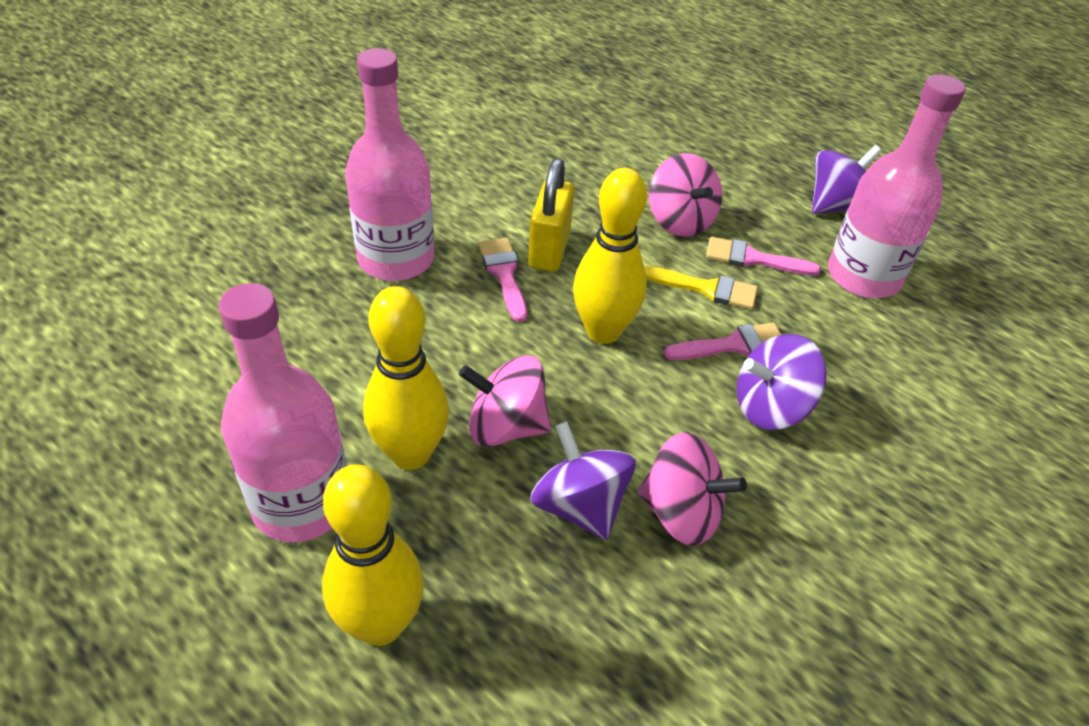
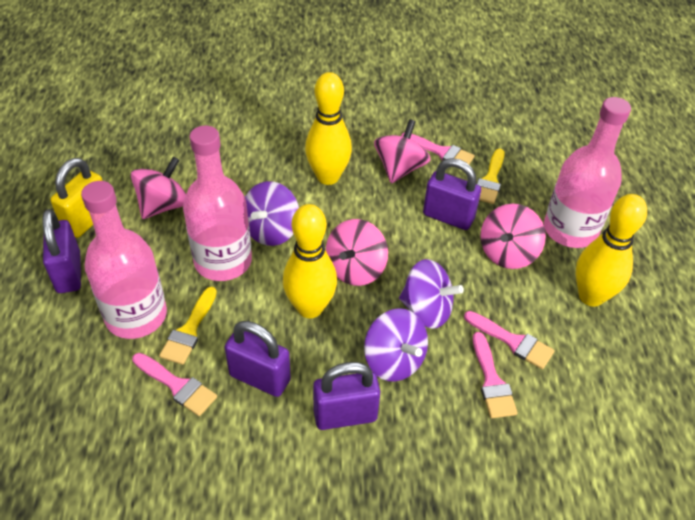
pink brush: [478,238,527,322] [664,323,782,360] [706,237,821,276] = 3 -> [132,353,217,416] [401,133,475,164] [464,311,555,369] [473,332,518,418] = 4
pink spinning top: [459,356,551,447] [637,433,747,546] [649,153,722,237] = 3 -> [131,157,186,219] [326,219,388,286] [374,119,430,183] [480,204,546,269] = 4
purple padlock: none = 0 -> [42,209,81,293] [225,321,291,397] [313,362,380,430] [423,158,481,230] = 4
yellow brush: [644,266,758,310] = 1 -> [159,287,217,365] [477,149,505,204] = 2

